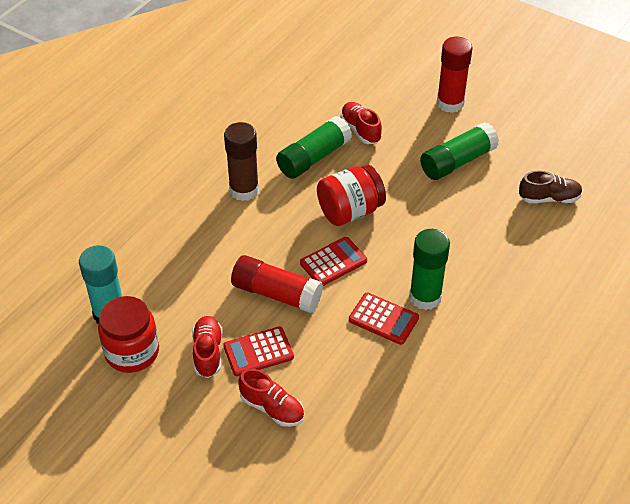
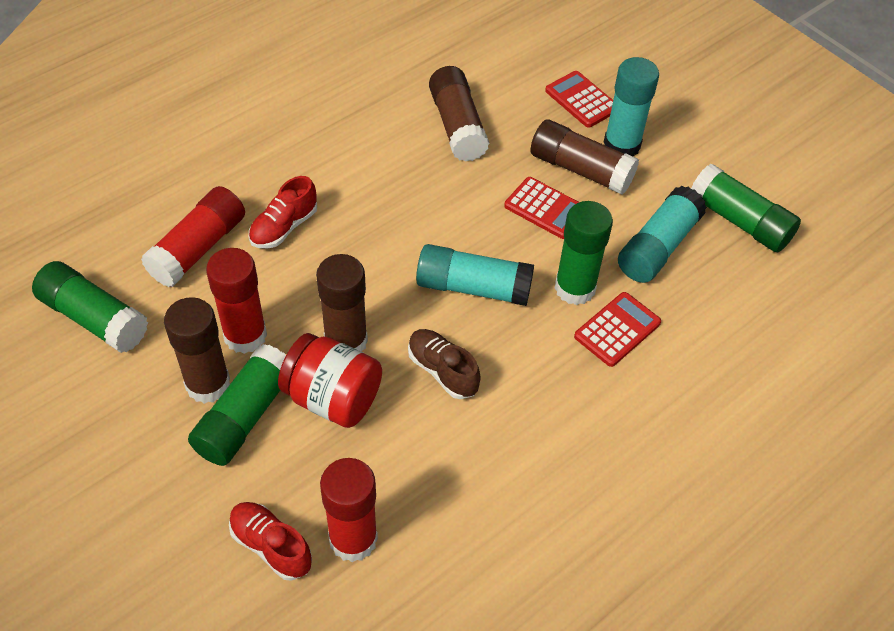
brown glue stick: [224,122,259,201] = 1 -> [164,297,230,404] [316,254,368,352] [429,66,490,162] [530,119,639,195] = 4
green glue stick: [276,116,352,179] [409,229,450,310] [420,122,499,180] = 3 -> [32,261,148,353] [188,344,286,466] [554,201,613,305] [691,164,801,252] = 4
red glue stick: [231,255,323,313] [437,37,473,113] = 2 -> [141,186,245,287] [206,248,267,354] [320,458,378,562] = 3
red jar: [98,296,159,373] [317,165,386,226] = 2 -> [278,333,382,428] = 1
red shoe: [192,316,223,378] [238,369,304,427] [341,102,382,144] = 3 -> [229,502,312,581] [249,176,317,248] = 2
turquoise glue stick: [79,245,122,324] = 1 -> [416,244,534,306] [604,57,659,157] [618,186,707,283] = 3

